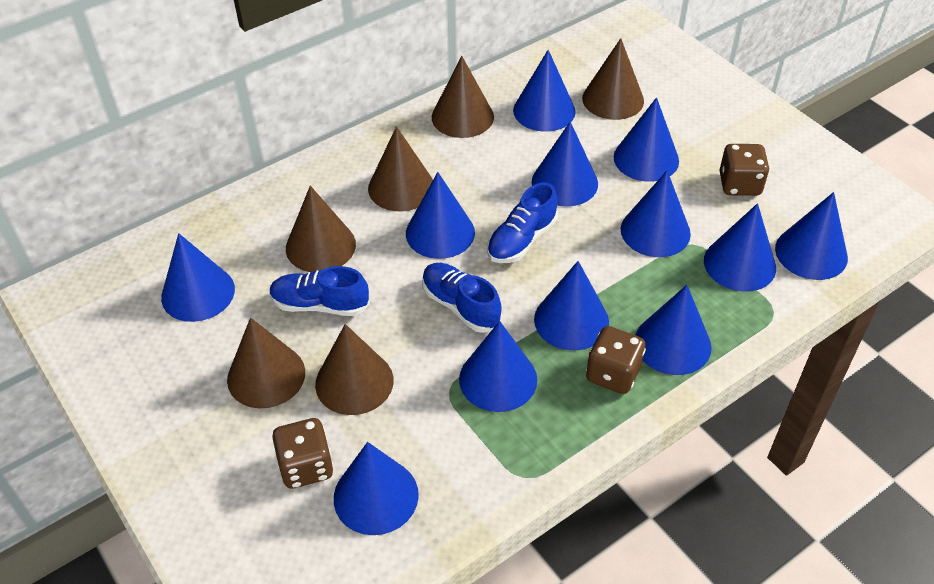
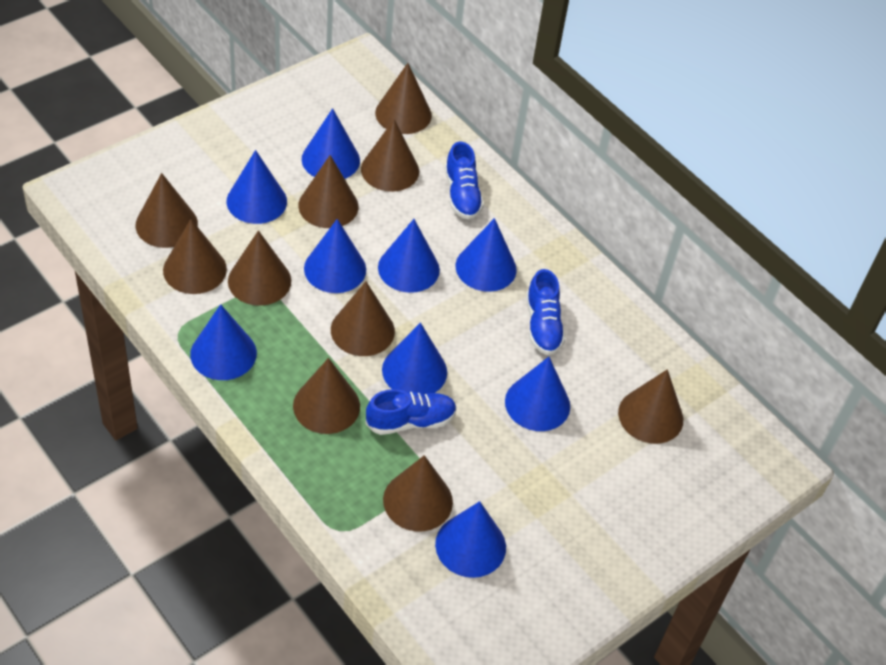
blue cone: [161,233,235,322] [334,442,419,535] [406,172,475,259] [459,321,537,412] [513,50,576,132] [532,121,598,207] [534,261,609,351] [614,97,679,182] [621,171,691,257] [635,285,712,375] [704,203,776,292] [775,192,848,280] = 12 -> [190,304,257,380] [227,150,287,224] [302,108,360,179] [304,219,366,293] [378,219,440,293] [382,322,447,394] [435,501,506,578] [456,218,517,292] [505,357,570,431] = 9
brown cone: [227,318,305,409] [286,186,356,272] [315,324,394,415] [368,126,433,211] [432,56,494,138] [582,38,644,120] = 6 -> [135,173,198,248] [163,219,227,294] [228,230,291,306] [293,358,360,434] [298,155,358,228] [331,282,395,356] [361,119,419,192] [375,63,432,134] [383,455,453,532] [618,369,683,444] = 10
brown dice: [272,418,334,489] [586,326,646,394] [720,144,770,196] = 3 -> none = 0

